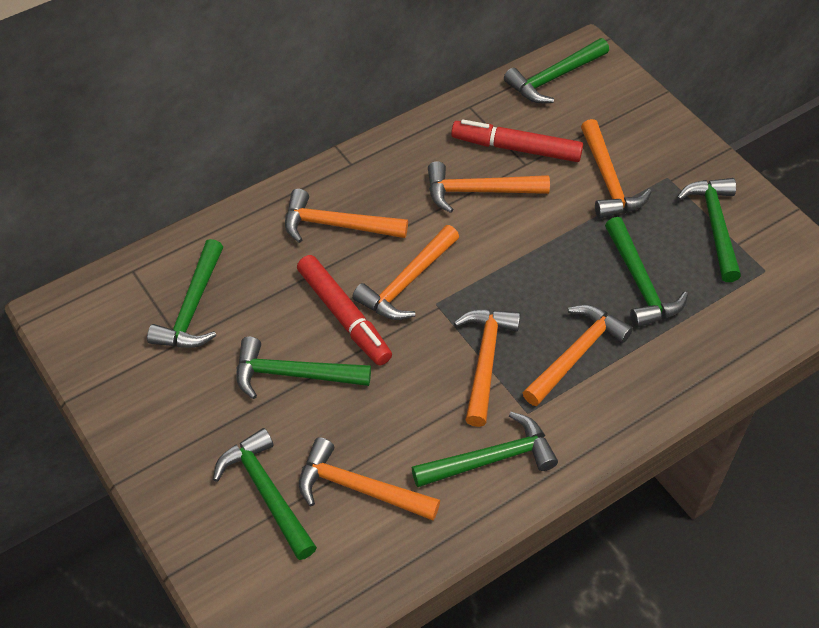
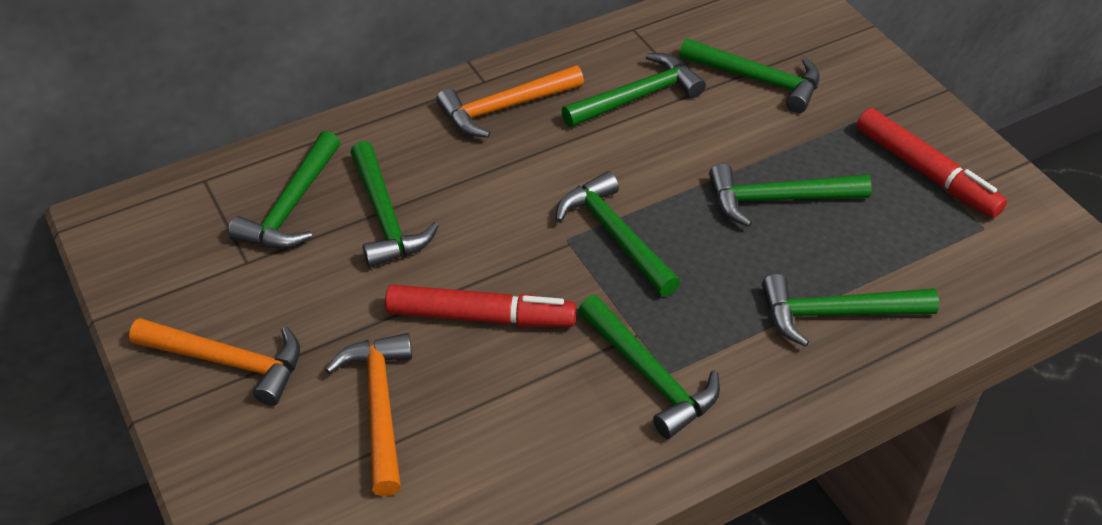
green hammer: [147,239,223,348] [213,428,317,560] [236,337,371,399] [412,412,558,487] [504,38,609,103] [605,217,688,328] [677,178,741,282] = 7 -> [228,131,340,249] [350,141,439,268] [556,171,680,297] [561,53,706,127] [578,295,720,439] [679,38,820,113] [709,164,872,227] [762,274,939,347] = 8
orange hammer: [285,189,408,243] [299,437,440,520] [352,225,459,320] [428,161,550,213] [454,309,521,427] [522,305,633,406] [581,119,651,219] = 7 -> [129,318,300,406] [325,333,412,496] [436,65,584,137] = 3

